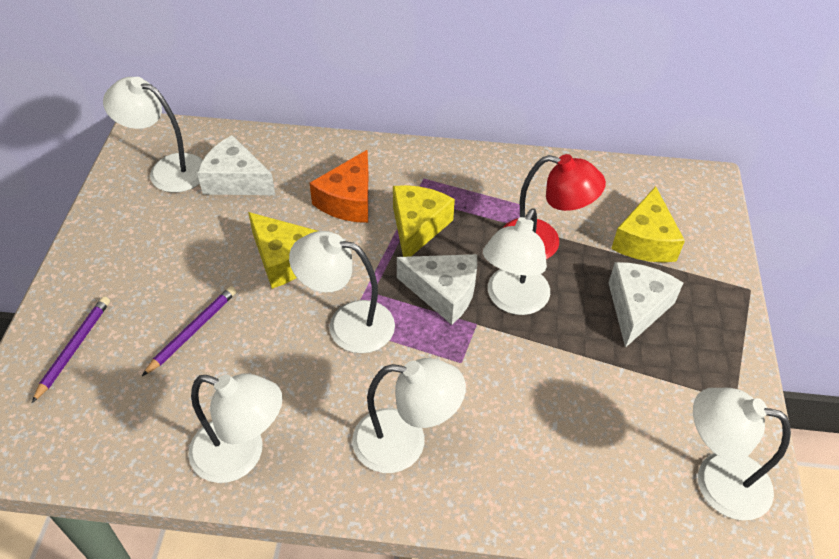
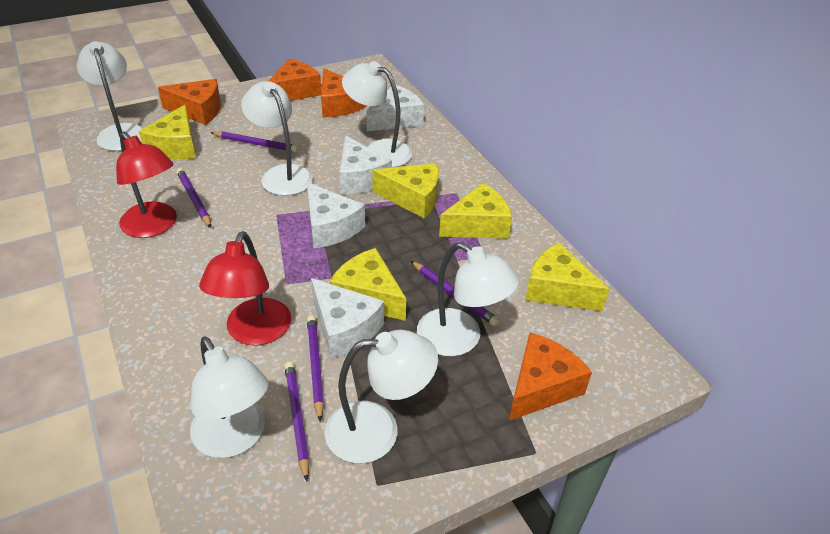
orange cheese: [310,150,368,223] = 1 -> [158,79,221,125] [269,59,321,101] [321,69,366,117] [509,333,592,421] = 4
purple pencil: [32,296,110,403] [142,286,237,376] = 2 -> [176,168,211,228] [210,132,298,152] [284,362,310,481] [307,315,324,422] [411,261,499,326] = 5
red lamp: [503,154,606,259] = 1 -> [116,132,177,238] [199,231,291,345] = 2
white cheese: [197,135,275,195] [397,254,477,325] [608,262,683,348] = 3 -> [307,182,365,248] [311,278,384,359] [339,135,392,194] [366,85,424,131] = 4
yellow cheese: [248,212,317,289] [393,185,455,257] [611,186,685,263] = 3 -> [139,105,196,159] [329,248,406,321] [372,163,439,218] [439,183,512,239] [525,242,609,311] = 5

